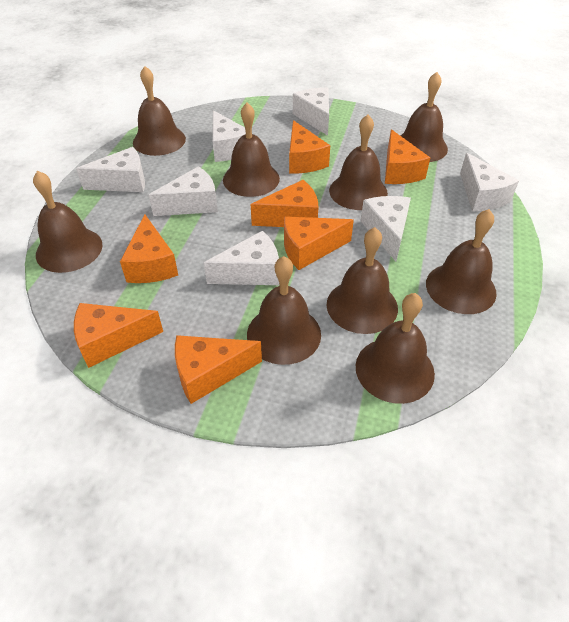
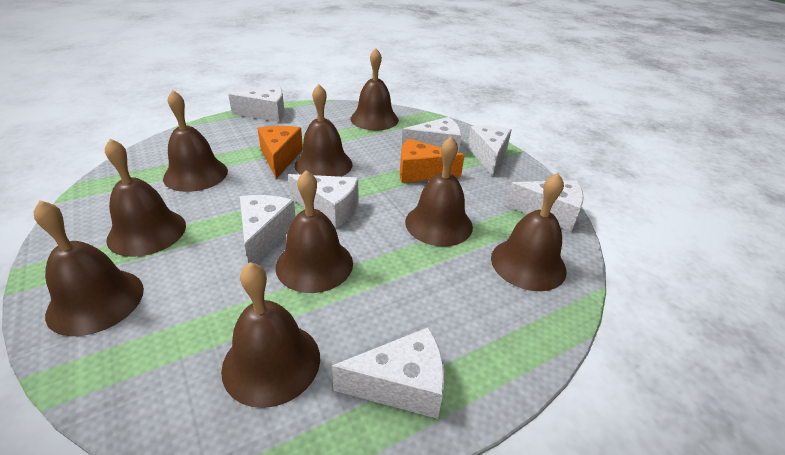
orange cheese: [74,303,163,368] [120,214,178,283] [175,335,262,404] [251,180,318,227] [284,217,354,270] [289,120,330,174] [385,129,430,184] = 7 -> [257,126,303,179] [400,138,465,183] = 2

